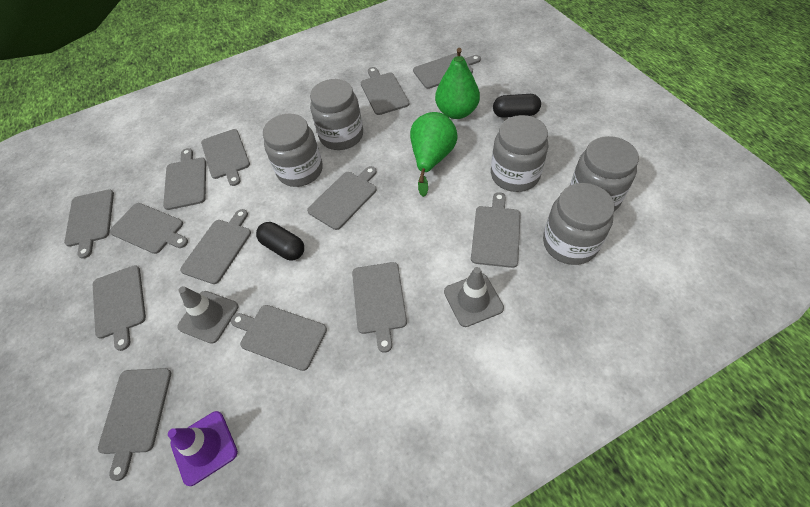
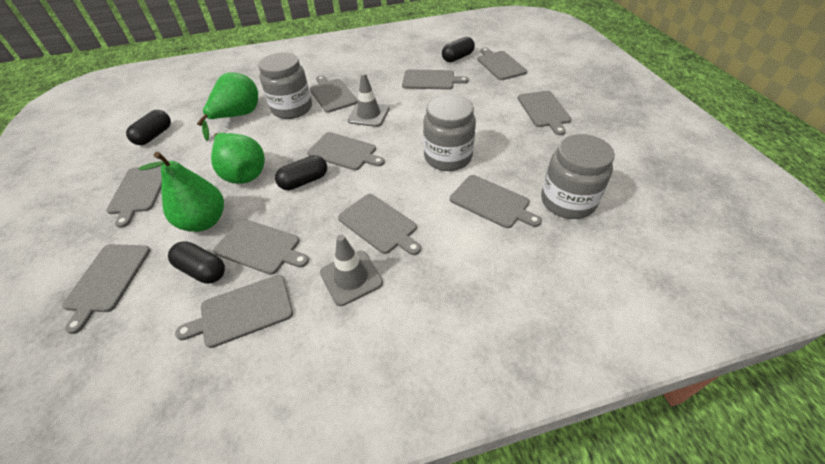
black capsule: [256,222,304,260] [493,94,541,118] = 2 -> [126,110,171,145] [168,241,225,284] [275,155,327,190] [442,37,475,62] = 4
green pear: [410,112,458,197] [435,48,480,119] = 2 -> [138,152,224,232] [197,72,258,141] [211,133,265,184] = 3
grey cutting board: [64,189,114,259] [93,265,146,351] [98,368,171,481] [109,203,188,254] [163,148,206,210] [180,209,251,284] [201,129,250,186] [231,305,327,371] [307,166,377,230] [352,262,407,352] [361,67,409,115] [413,53,481,89] [471,192,521,268] = 13 -> [62,244,151,334] [106,165,162,228] [175,275,293,348] [213,219,309,275] [307,132,385,170] [310,75,358,113] [338,194,421,255] [402,69,469,90] [450,175,542,228] [477,47,527,80] [518,91,572,135] = 11
grey jar: [263,113,323,187] [310,79,363,150] [491,115,549,192] [543,183,615,265] [570,136,639,210] = 5 -> [258,52,312,119] [423,95,476,171] [541,134,615,219] = 3
purple traffic cone: [168,411,238,486] = 1 -> none = 0

